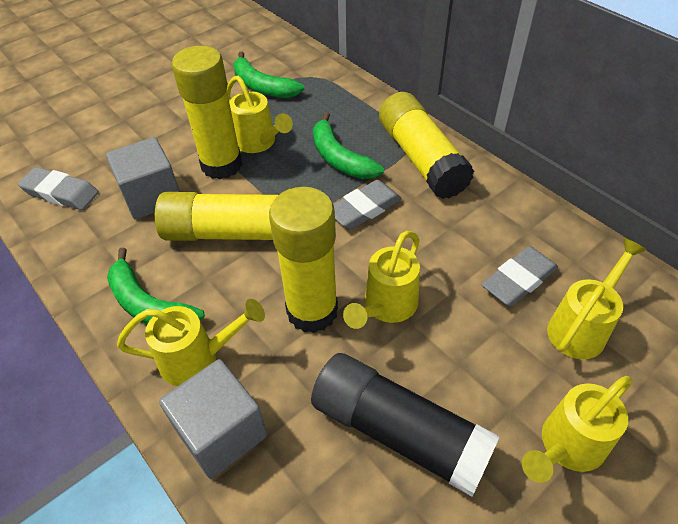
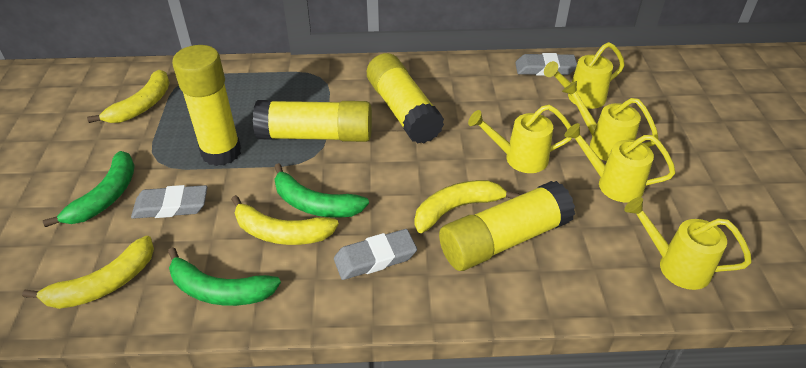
black glue stick: [311,353,500,496] = 1 -> none = 0
grey cube: [106,137,180,220] [159,359,267,479] = 2 -> none = 0
yellow banana: none = 0 -> [22,236,154,309] [87,70,170,123] [231,195,339,245] [414,180,519,233] = 4

